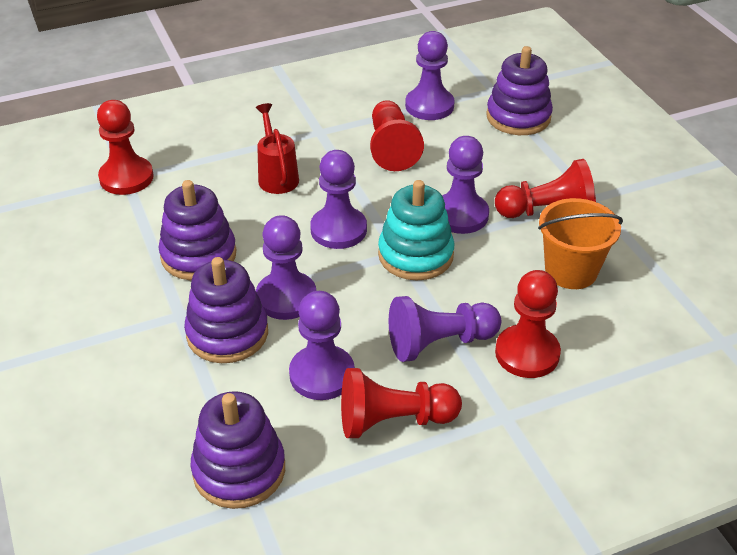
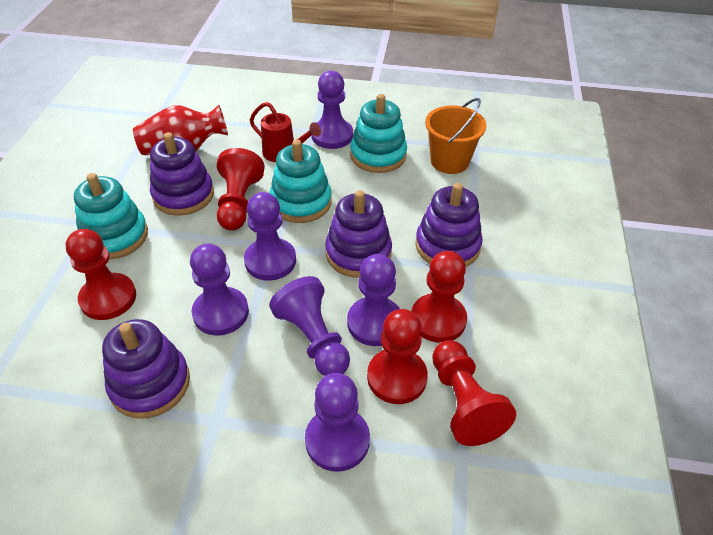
red vase: none = 0 -> [133,105,228,155] = 1
turquoise stacking toy: [378,180,454,280] = 1 -> [74,173,148,260] [270,140,332,223] [350,94,407,173] = 3

